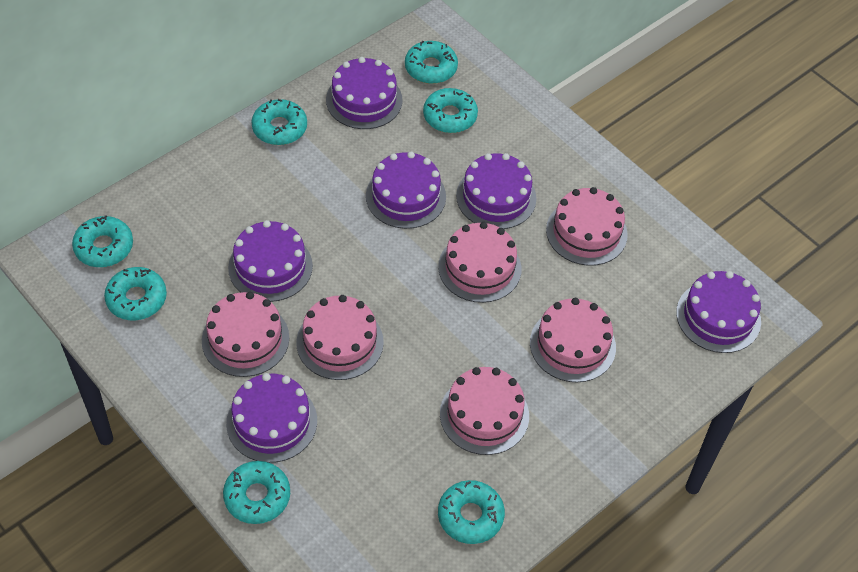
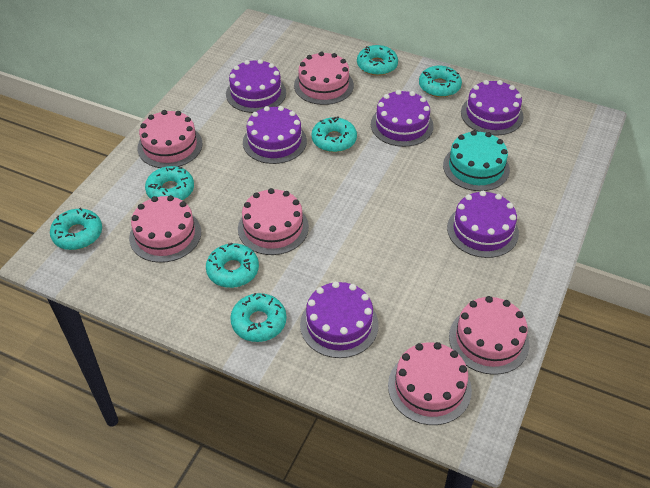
turquoise cake: none = 0 -> [443,130,510,191] = 1

